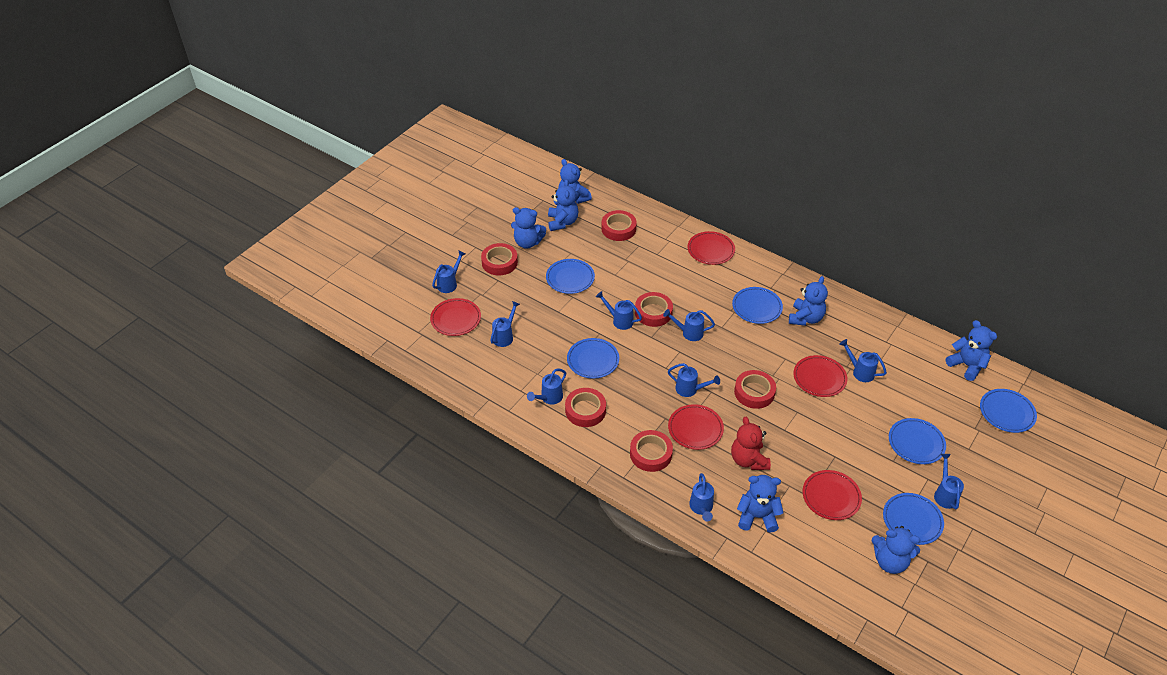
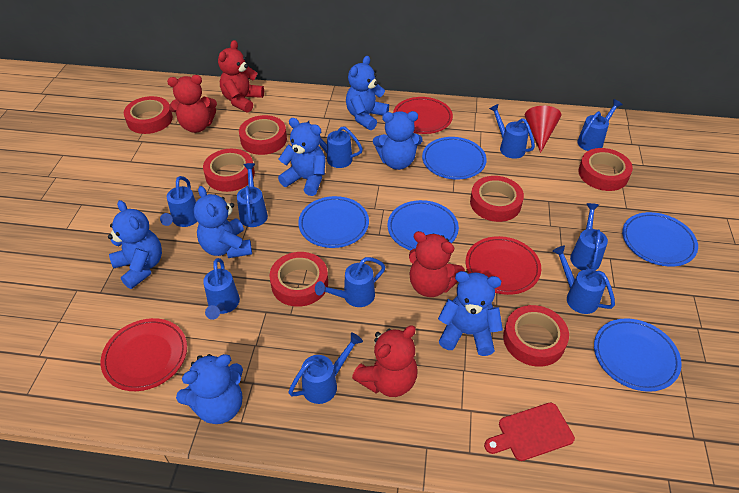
blue plate: [546,259,595,294] [567,338,619,379] [732,287,783,324] [883,493,944,545] [889,418,946,464] [980,389,1037,433] = 6 -> [298,196,369,248] [387,200,459,250] [422,137,487,179] [594,318,682,392] [622,212,698,267] = 5
blue watering can: [432,250,465,293] [490,301,520,347] [527,369,566,405] [596,291,642,330] [663,309,715,341] [668,363,720,397] [689,473,714,522] [839,339,887,382] [934,454,964,509] = 9 -> [160,176,197,227] [203,258,240,320] [237,163,268,227] [288,332,363,404] [307,121,363,168] [315,257,386,307] [489,104,535,159] [552,245,615,314] [570,203,608,270] [577,99,623,151] = 10
red cone: none = 0 -> [525,106,561,153] = 1
red cutting board: none = 0 -> [484,403,575,461] = 1
red plate: [430,298,481,336] [668,404,724,450] [688,231,735,265] [793,355,847,397] [803,470,862,520] = 5 -> [101,318,187,391] [393,97,453,134] [466,236,541,295] = 3
red tape: [481,243,518,276] [565,388,606,427] [601,210,637,241] [630,430,673,472] [635,292,673,327] [734,370,776,409] = 6 -> [124,96,173,134] [203,149,255,192] [239,115,287,155] [270,252,328,307] [470,176,524,222] [503,305,569,367] [578,148,633,191] = 7
red teddy bear: [731,417,771,470] = 1 -> [167,75,217,133] [218,40,264,113] [352,325,418,397] [409,231,465,297] = 4

